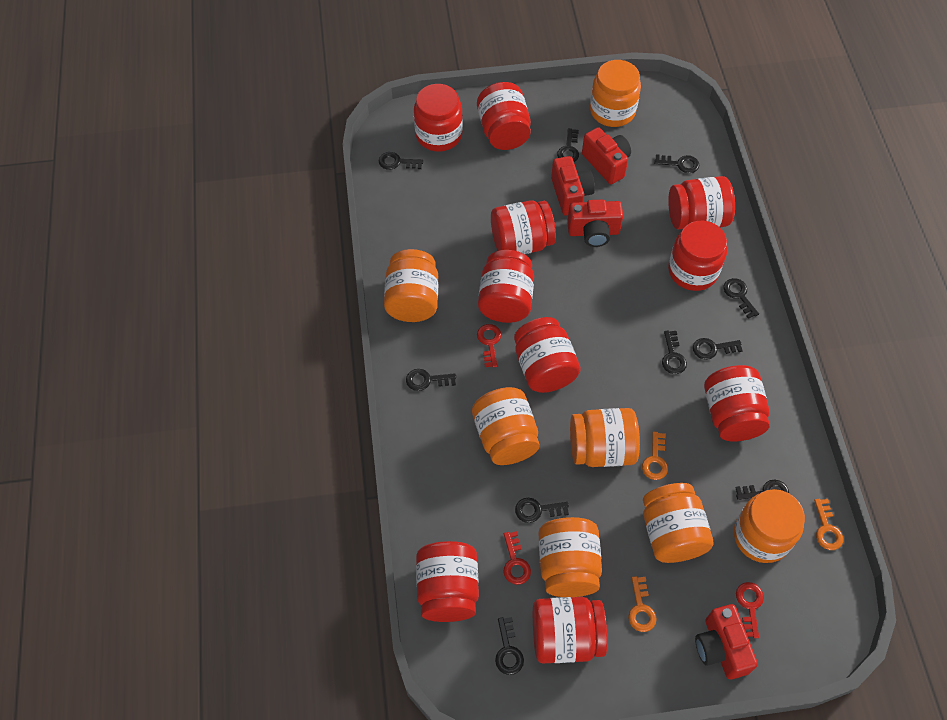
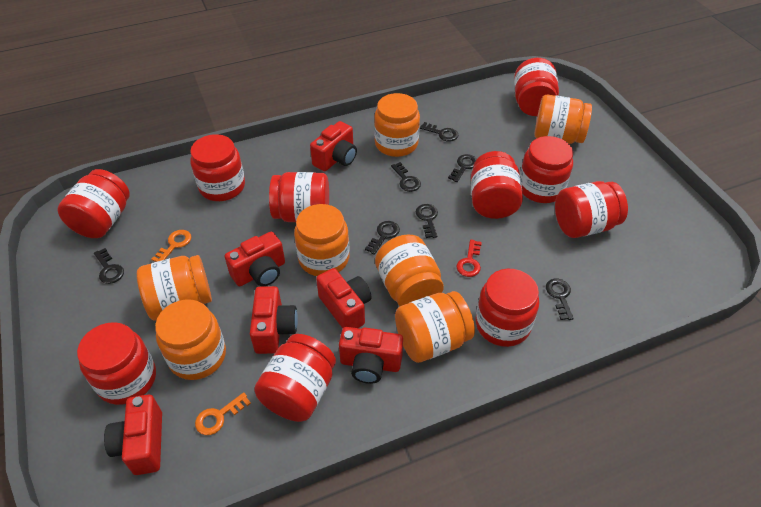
black key: [379,152,423,170] [406,369,456,391] [495,617,524,675] [515,498,569,523] [557,128,579,162] [654,154,699,173] [662,330,687,374] [693,338,743,360] [723,278,759,319] [735,480,789,500] = 10 -> [94,248,124,284] [365,221,400,255] [391,162,421,192] [416,204,438,238] [420,122,459,142] [448,154,477,182] [546,279,574,320] = 7
orange key: [628,576,657,632] [642,431,668,480] [814,499,843,550] = 3 -> [151,230,192,262] [195,392,251,435] = 2
red camera: [551,156,595,215] [567,200,623,247] [582,127,631,184] [695,604,758,679] = 4 -> [104,394,162,475] [224,232,285,286] [250,286,298,354] [310,121,357,171] [316,268,372,328] [339,327,403,384] = 6
red key: [477,324,501,367] [503,531,531,585] [736,582,764,638] = 3 -> [456,239,482,277] = 1

